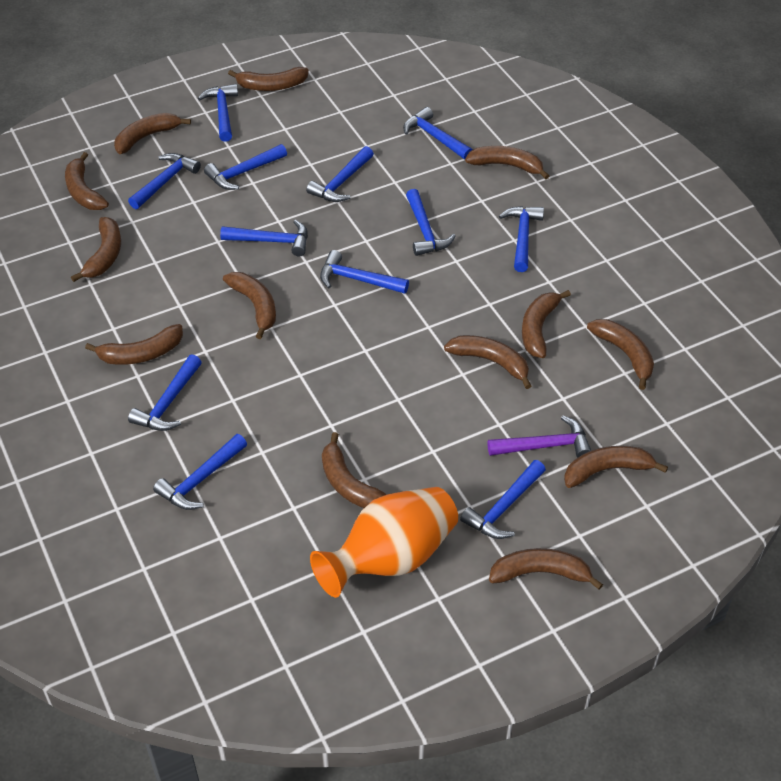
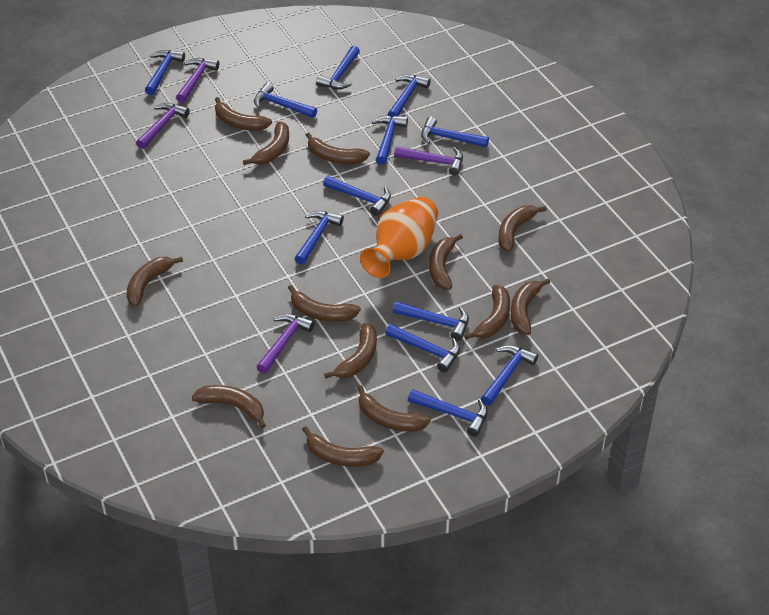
purple hammer: [488,416,591,458] = 1 -> [136,103,190,149] [176,58,219,103] [256,314,315,374] [394,146,463,176] = 4

